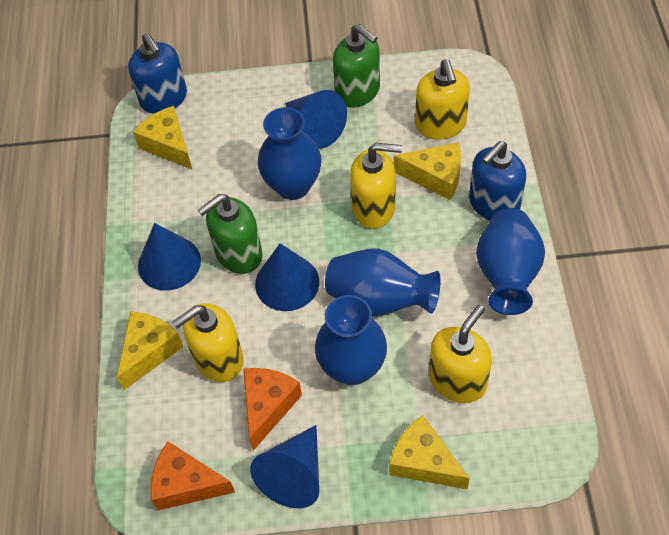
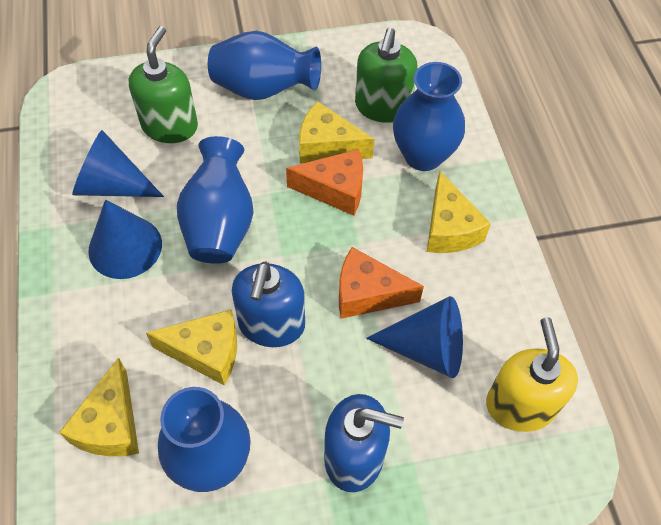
blue cone: [138,223,201,291] [250,425,319,508] [255,243,319,311] [285,90,347,149] = 4 -> [72,130,164,197] [88,200,162,279] [366,296,463,378] = 3
yellow soap dispenser: [172,303,244,382] [350,143,402,229] [415,59,470,140] [429,305,492,403] = 4 -> [486,317,578,432] = 1

